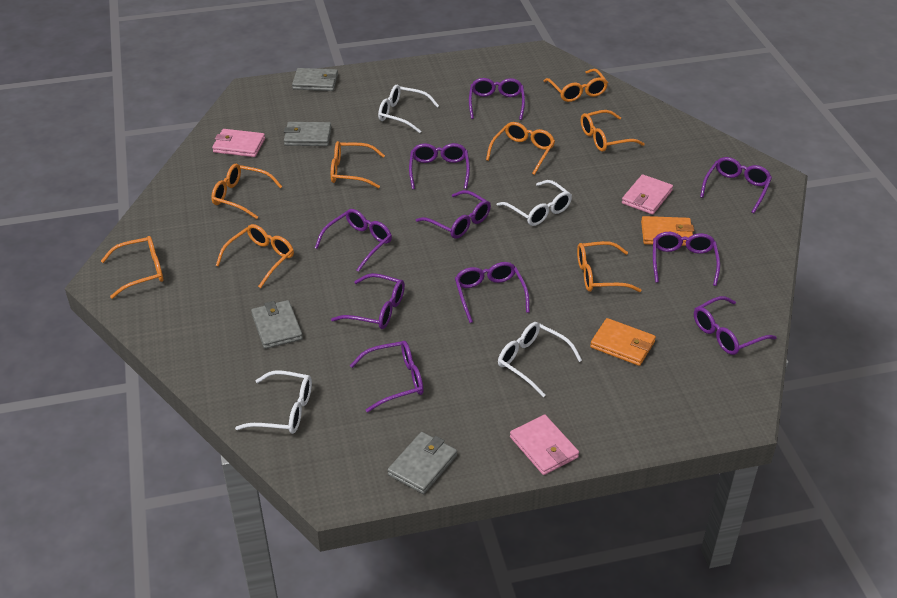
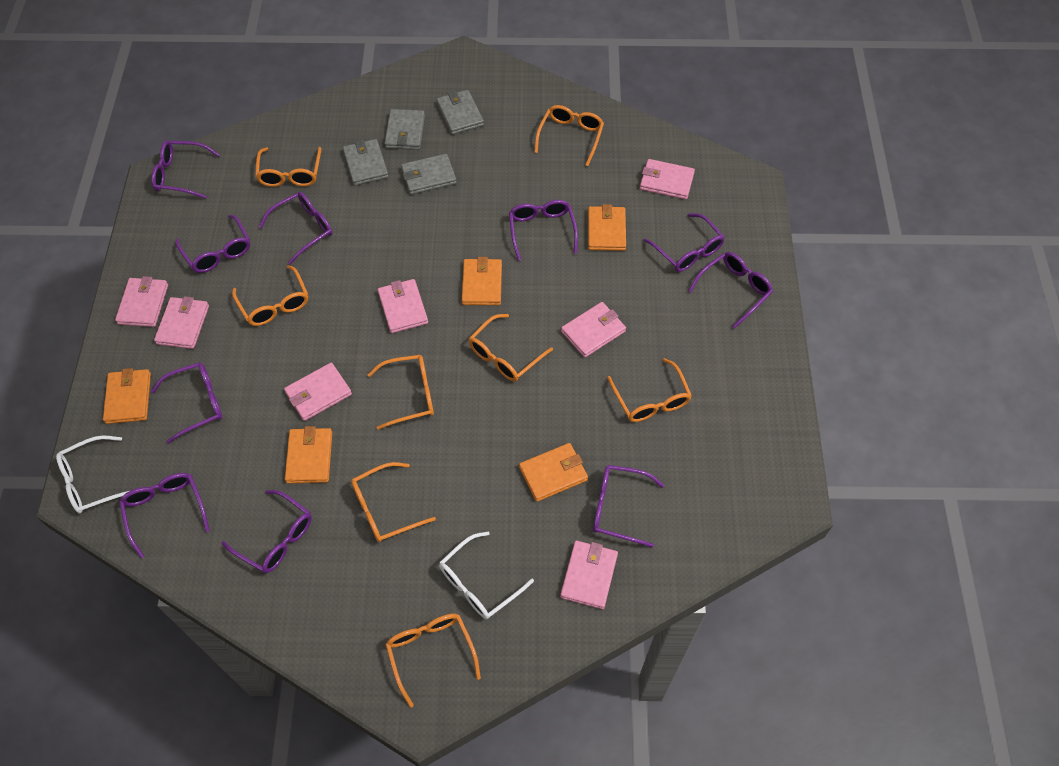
orange wallet: [590,318,656,366] [641,216,694,246] = 2 -> [103,368,151,424] [285,426,332,484] [462,257,502,305] [519,443,588,502] [588,204,626,251] = 5
pink wallet: [212,129,265,157] [510,414,579,475] [622,174,673,215] = 3 -> [115,276,168,327] [154,296,209,349] [284,363,352,421] [378,279,428,333] [560,541,618,609] [561,302,626,358] [640,159,695,199] = 7
white glasses: [235,370,312,434] [378,84,439,133] [497,180,572,226] [498,322,582,397] = 4 -> [56,436,129,513] [439,531,534,619] = 2

